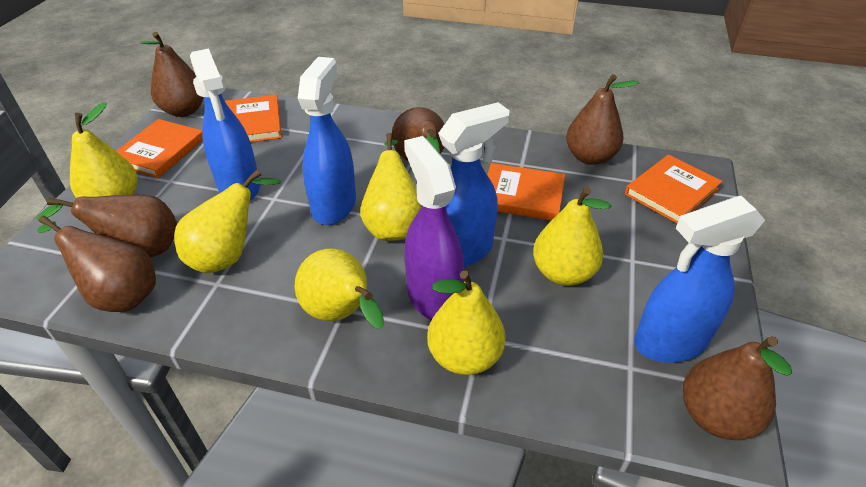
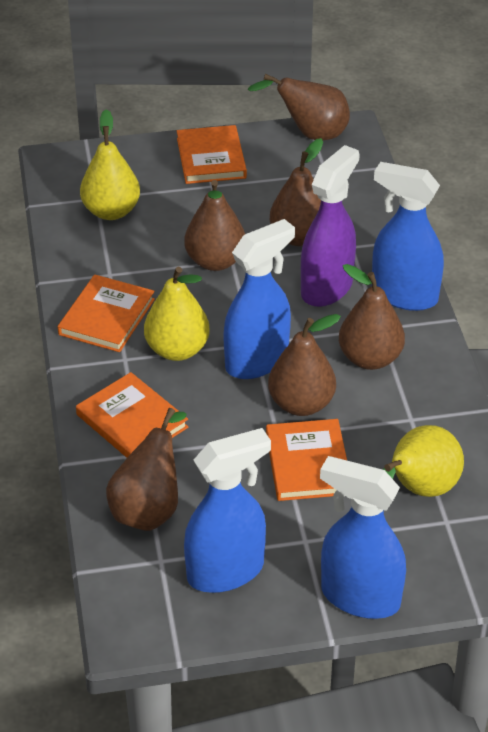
yellow pear: [70,102,137,198] [174,170,281,273] [295,248,384,329] [360,133,421,241] [427,271,506,375] [533,187,612,286] = 6 -> [80,109,140,220] [144,266,210,361] [383,425,464,497] = 3

